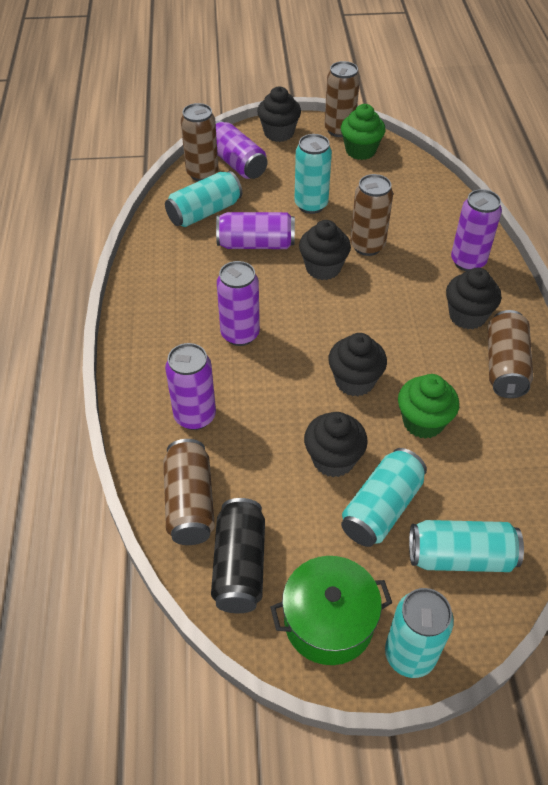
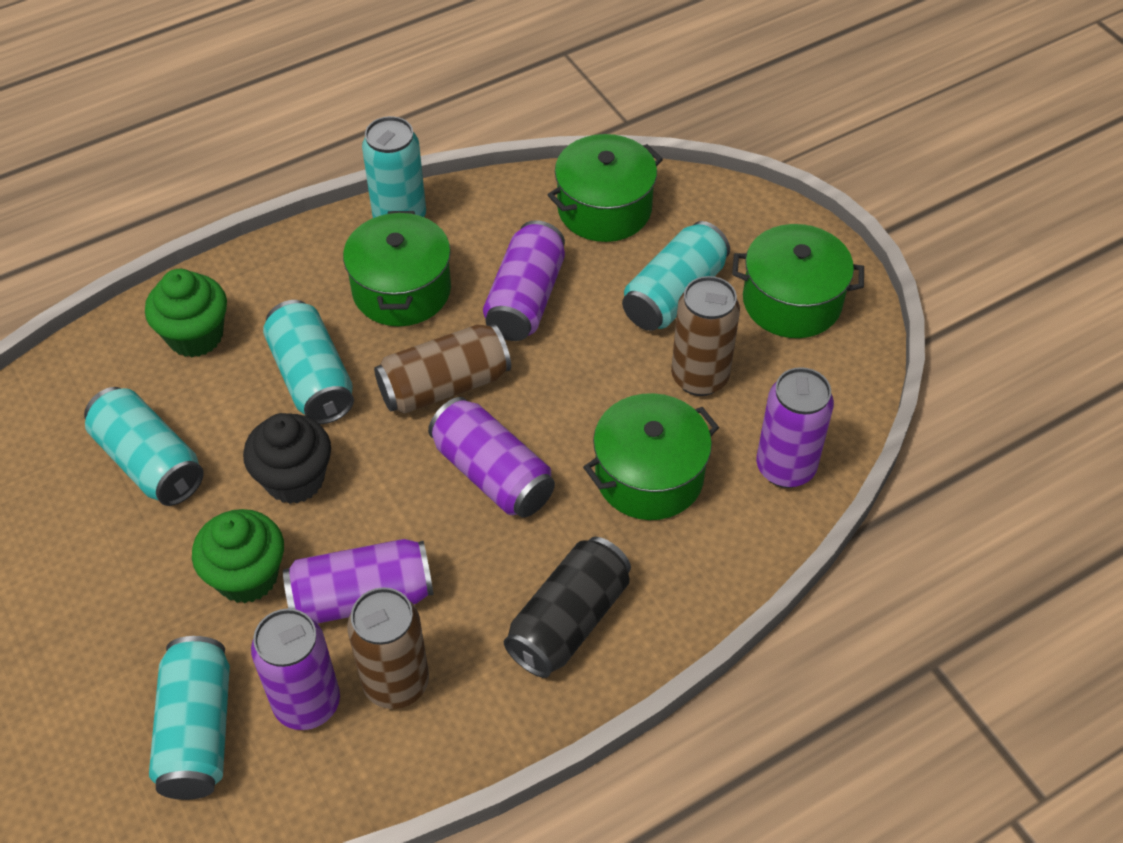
black cupcake: [257,87,301,142] [299,220,351,280] [304,412,368,477] [328,333,387,397] [446,268,501,329] = 5 -> [243,413,331,504] = 1
brown can: [163,439,215,545] [181,103,218,181] [324,61,360,137] [350,174,393,256] [488,310,533,398] = 5 -> [347,587,429,709] [374,324,511,414] [671,276,740,396] = 3
green pot: [270,556,392,665] = 1 -> [343,211,451,326] [548,134,663,242] [583,393,719,520] [732,224,864,338] = 4

